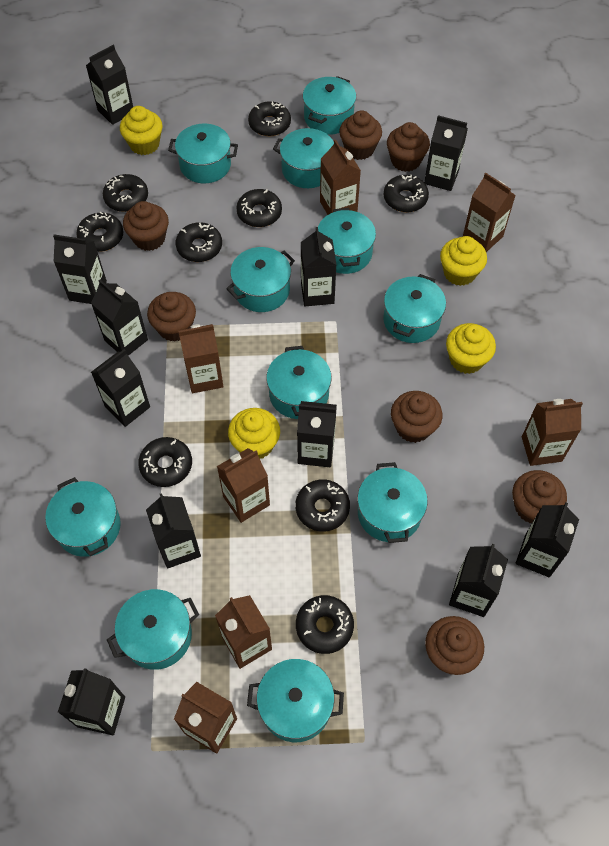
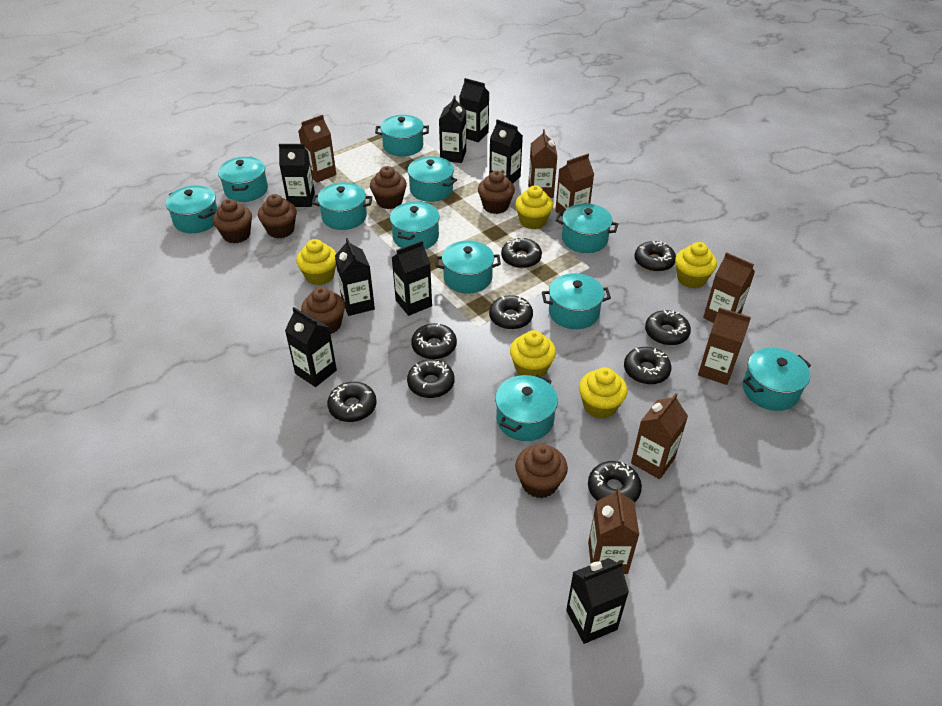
black carton: [53,234,107,304] [58,668,125,735] [86,45,133,125] [91,280,148,356] [91,349,150,427] [146,493,201,569] [297,401,337,467] [301,227,336,306] [424,115,468,191] [449,544,508,617] [516,502,579,577] = 11 -> [279,144,315,207] [285,307,337,387] [335,238,375,316] [392,241,432,316] [439,96,466,163] [459,78,489,142] [489,119,523,183] [566,558,629,644] = 8
brown cupcake: [123,201,169,251] [147,292,196,342] [339,110,382,160] [387,122,430,172] [391,391,442,443] [425,616,484,675] [512,470,567,523] = 7 -> [213,199,252,243] [258,194,297,239] [301,287,345,334] [370,166,407,209] [478,171,515,214] [515,444,568,498] = 6
yellow cupcake: [120,106,163,155] [228,408,280,459] [440,236,487,286] [446,323,496,374] = 4 -> [296,239,336,285] [510,330,556,377] [515,186,553,229] [579,367,627,419] [675,242,717,288] = 5

